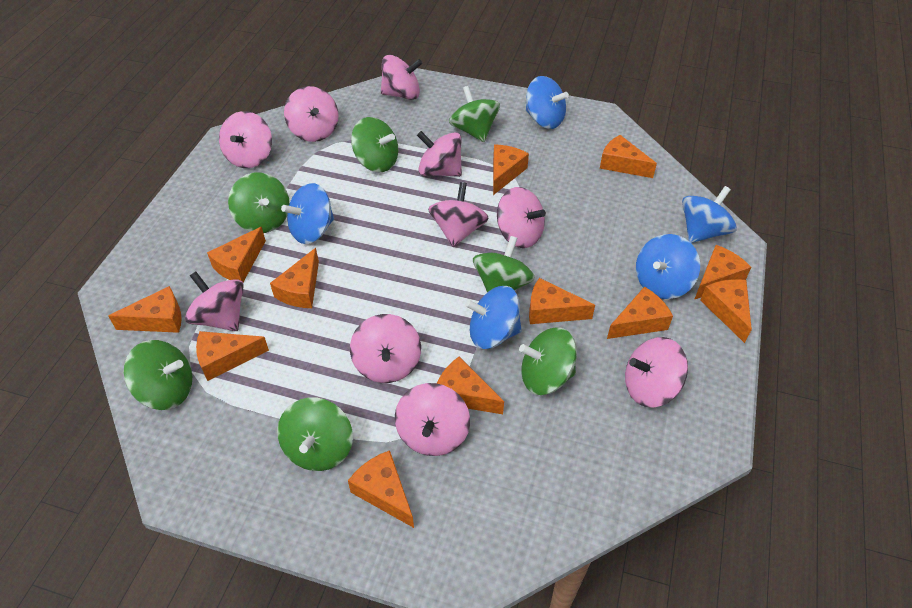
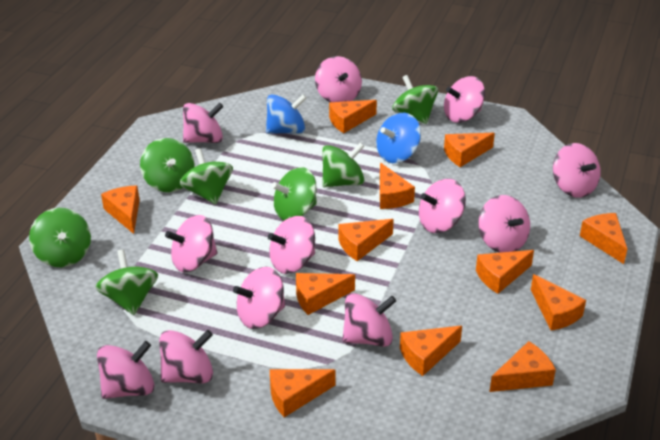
blue spinning top: [281,183,334,244] [465,286,522,349] [526,76,569,129] [636,234,700,299] [682,186,737,243] = 5 -> [266,94,307,134] [376,113,421,163] = 2
pink spinning top: [185,271,244,331] [219,111,272,168] [284,86,338,142] [350,314,421,383] [381,55,422,100] [395,383,470,456] [417,131,462,177] [428,182,489,247] [497,187,546,248] [625,337,688,408] = 10 -> [97,341,154,399] [159,330,213,384] [165,215,218,273] [183,103,224,143] [233,267,285,329] [268,216,315,274] [315,56,362,102] [342,293,396,347] [419,179,466,233] [444,76,485,123] [478,195,530,253] [553,143,601,198] = 12

